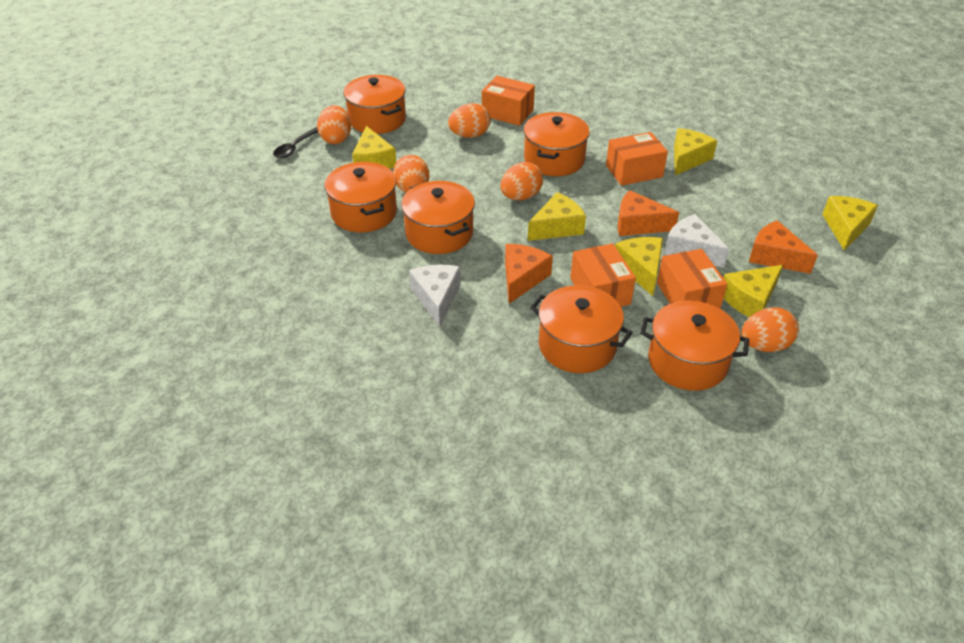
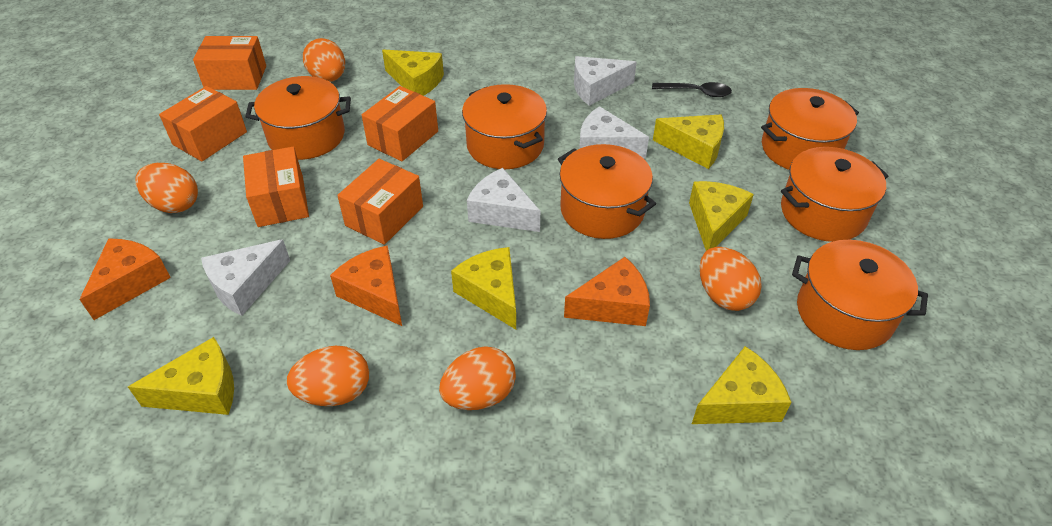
orange box: [482,76,535,126] [570,243,636,307] [606,132,668,186] [657,249,727,309] = 4 -> [159,86,247,162] [193,36,266,90] [243,147,309,227] [337,159,423,245] [362,86,438,161] = 5
white cheese: [409,265,461,327] [664,214,729,268] = 2 -> [201,239,290,316] [467,168,540,232] [574,56,637,106] [579,106,649,159] = 4

